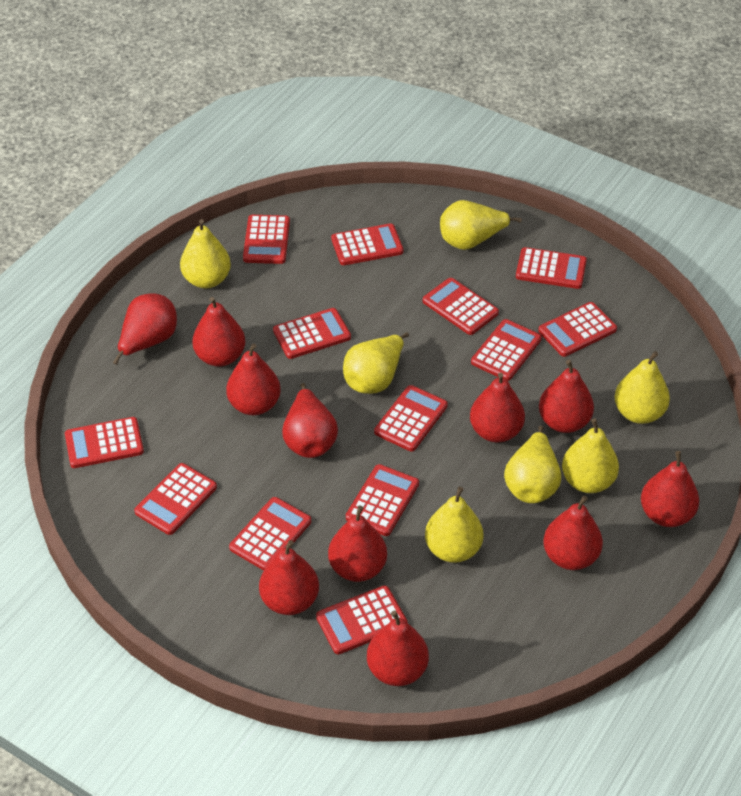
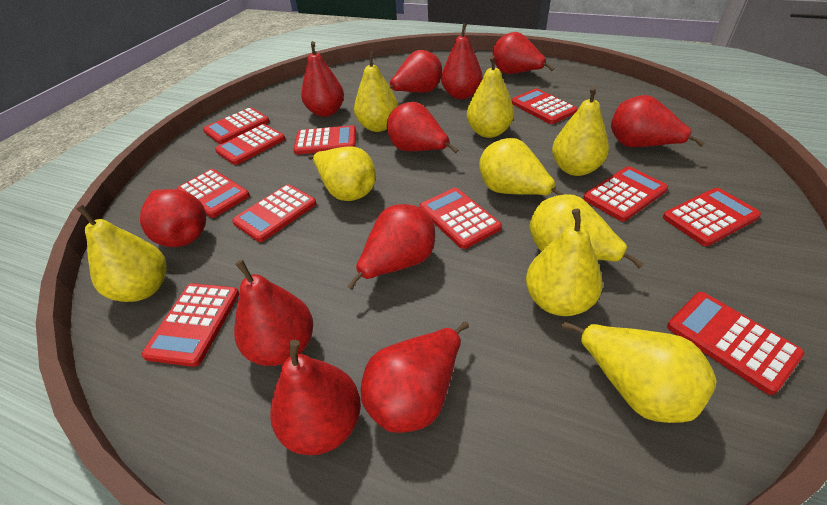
red calculator: [65,417,144,468] [134,463,217,535] [229,497,311,571] [243,215,290,264] [273,308,351,359] [316,585,407,654] [331,223,403,265] [346,464,419,536] [374,385,448,451] [423,278,499,335] [471,319,542,381] [516,247,587,289] [538,302,617,357] = 13 -> [141,283,239,367] [176,169,250,218] [203,107,269,144] [215,124,285,165] [232,184,317,242] [293,125,356,155] [420,188,502,249] [511,89,578,124] [583,166,668,221] [663,188,761,246] [667,292,805,395] = 11
yellow pear: [180,219,231,288] [343,332,409,394] [425,487,484,563] [440,200,522,250] [504,426,561,503] [562,419,619,493] [615,351,670,424] = 7 -> [76,205,167,302] [308,146,376,201] [354,51,399,132] [467,55,514,138] [479,138,564,195] [526,209,603,316] [529,194,644,268] [552,86,609,176] [562,322,717,423] = 9

